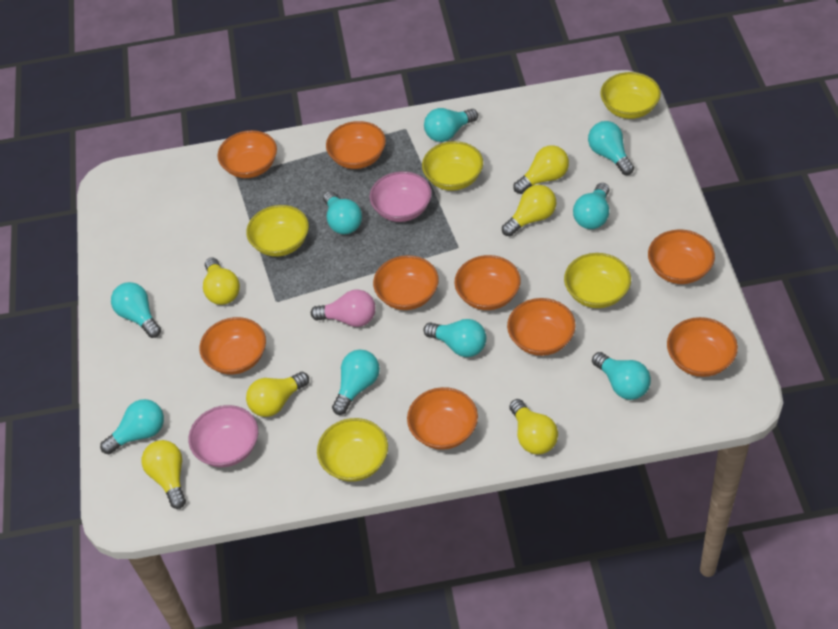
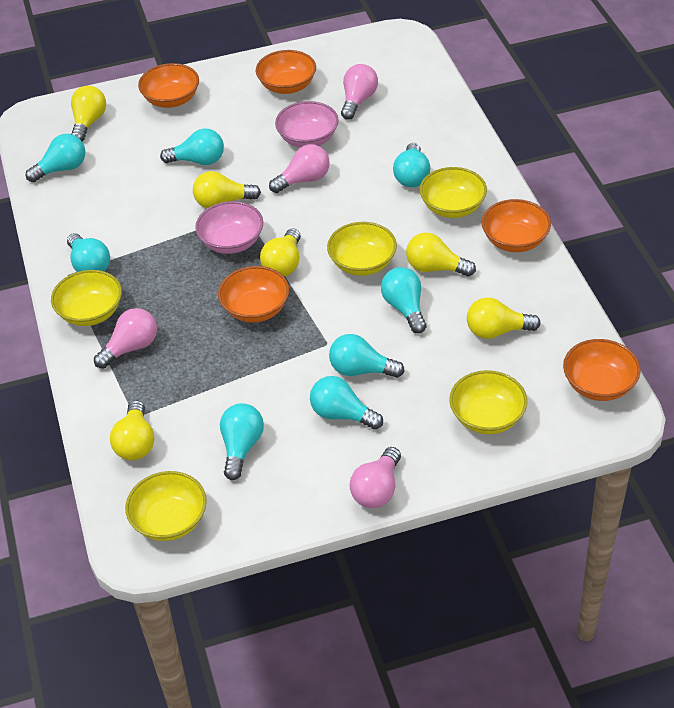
orange bowl: [200,317,266,375] [217,130,277,178] [326,121,386,169] [373,255,439,310] [407,387,478,450] [455,255,521,310] [507,298,576,356] [648,230,715,284] [667,317,738,377] = 9 -> [138,63,199,108] [218,266,289,323] [256,50,316,94] [481,199,551,252] [563,339,641,401] = 5
pink light bulb: [311,289,376,327] = 1 -> [94,308,157,369] [269,144,330,193] [341,64,378,120] [350,447,401,508] = 4
turquoise light bulb: [100,399,164,454] [111,282,161,338] [323,191,362,234] [332,350,380,415] [423,319,487,357] [424,108,478,142] [573,183,610,229] [588,121,634,175] [592,352,651,400] = 9 -> [26,134,85,182] [67,233,110,272] [160,128,224,165] [220,403,264,480] [310,376,383,430] [329,334,405,378] [381,267,426,334] [393,143,430,187] = 8

